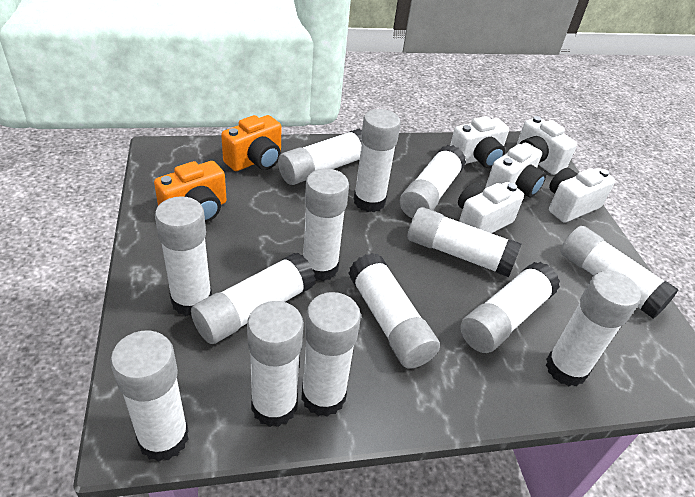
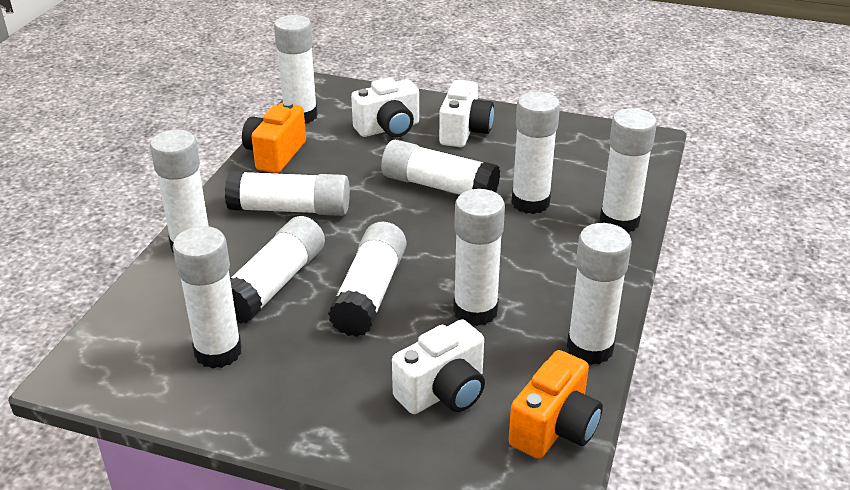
white camera: [450,116,509,168] [458,182,524,233] [485,143,546,197] [517,116,577,175] [549,168,615,223] = 5 -> [351,77,419,137] [392,319,485,414] [439,80,494,147] = 3
white glue stick: [110,330,189,462] [155,196,212,316] [191,253,316,344] [247,301,304,427] [278,128,362,185] [301,292,361,416] [303,169,349,281] [348,253,440,369] [354,109,401,212] [400,145,466,218] [408,207,521,277] [461,262,560,353] [546,271,641,386] [560,226,678,319] = 14 -> [150,130,209,253] [173,226,242,369] [225,171,350,216] [230,216,325,324] [274,15,318,124] [328,222,406,337] [381,140,500,195] [453,189,505,326] [511,91,560,214] [567,223,632,365] [600,108,657,233] = 11

